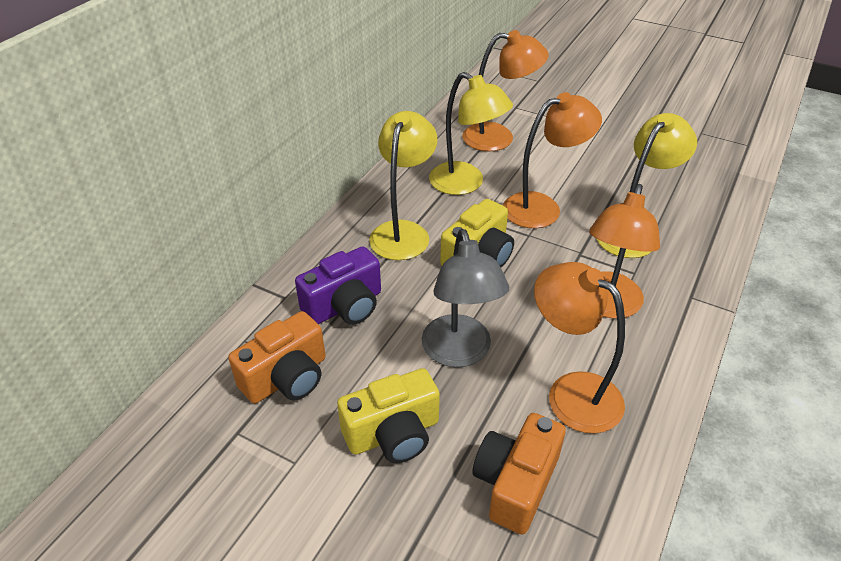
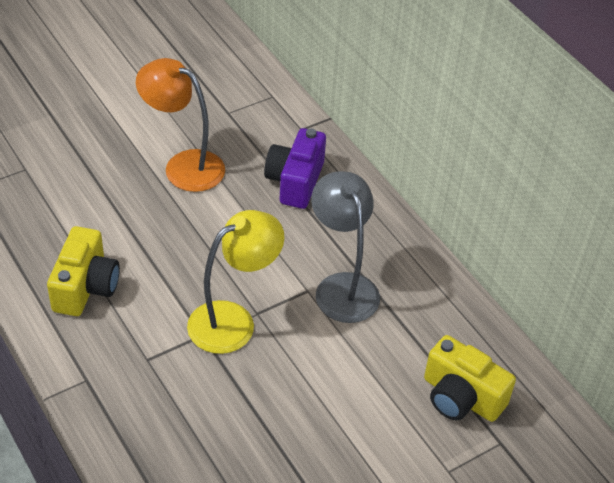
orange camera: [228,311,326,404] [473,413,566,535] = 2 -> none = 0
orange lamp: [462,30,549,151] [503,92,602,228] [534,262,625,434] [589,184,660,319] = 4 -> [136,58,225,192] = 1
yellow lamp: [369,111,437,260] [429,72,513,195] [597,113,697,258] = 3 -> [187,210,284,354] = 1

